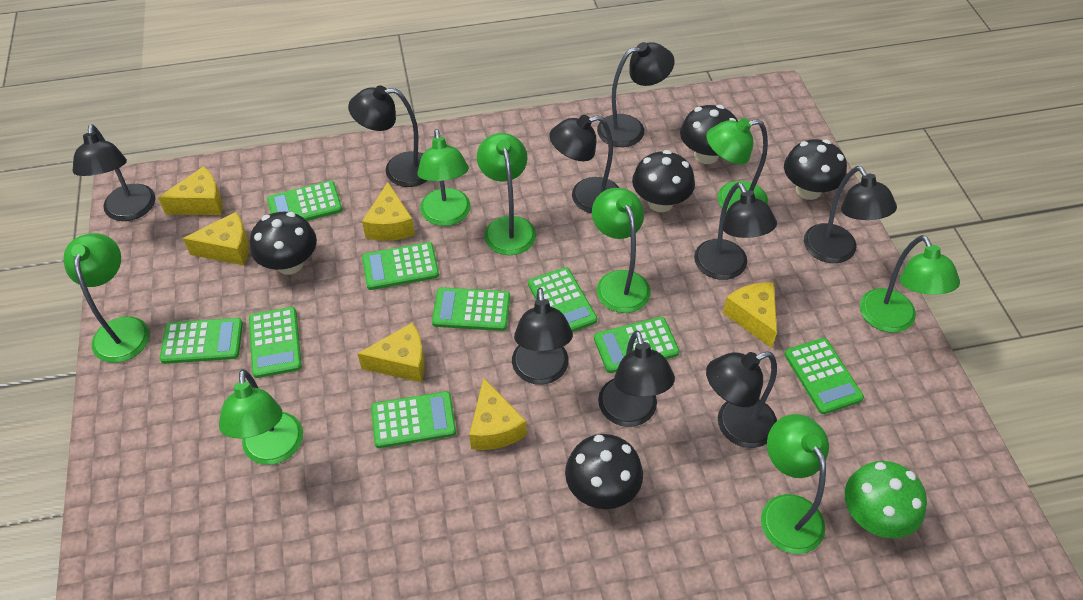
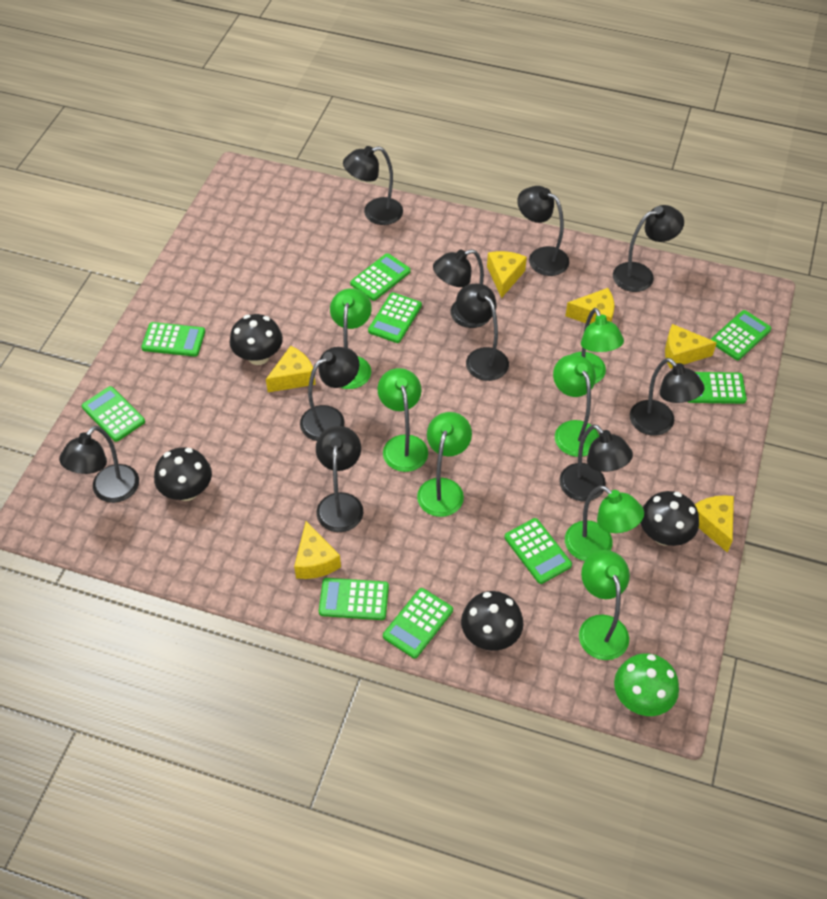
black lamp: [73,124,155,221] [348,85,428,187] [512,288,573,385] [549,115,619,214] [597,42,675,147] [598,330,675,427] [694,183,777,280] [706,351,777,448] [804,166,897,263] = 9 -> [59,426,139,503] [300,347,359,441] [316,426,363,532] [343,146,403,225] [433,249,489,328] [456,284,509,381] [517,186,569,276] [559,424,633,501] [613,205,684,292] [630,358,704,435] = 10
black mushroom: [250,212,317,275] [565,434,643,509] [632,150,695,212] [680,105,738,164] [784,139,847,200] = 5 -> [154,447,212,501] [229,314,283,365] [461,591,523,651] [641,491,699,546] = 4
green lamp: [64,233,149,363] [219,369,303,465] [417,129,471,226] [477,133,536,255] [592,188,651,313] [706,118,768,212] [761,414,829,554] [860,235,960,333] = 8 -> [330,288,372,389] [377,368,428,472] [417,412,472,517] [553,354,599,457] [565,485,644,561] [571,308,624,384] [579,550,630,660] = 7

